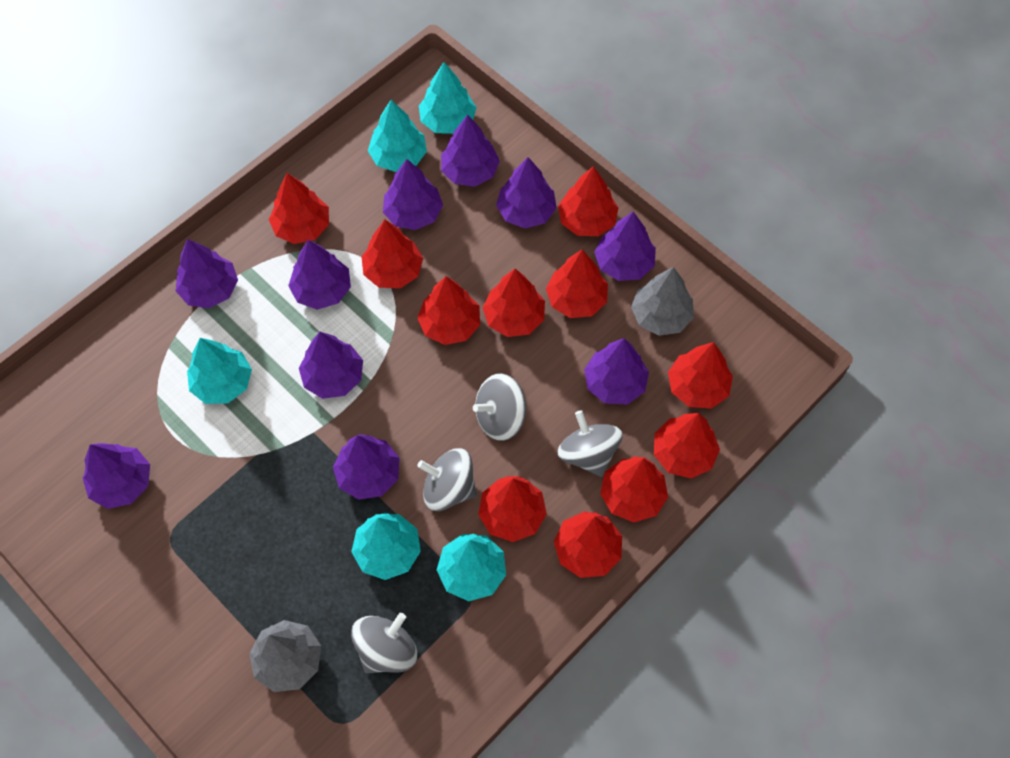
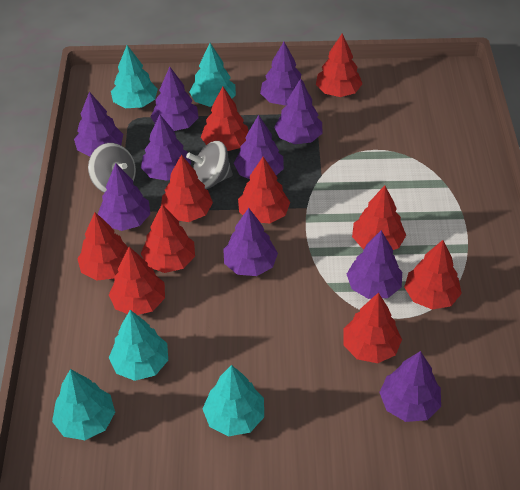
grey spinning top: [351,613,417,674] [417,448,477,511] [473,373,527,441] [557,410,623,477] = 4 -> [88,143,136,193] [186,141,233,189] = 2
grey tree: [249,620,321,692] [631,267,694,336] = 2 -> none = 0
red tree: [269,173,329,244] [361,220,423,288] [417,276,480,345] [478,476,547,542] [482,269,545,337] [546,250,608,318] [554,511,622,578] [558,166,619,236] [600,457,668,522] [654,413,720,478] [668,342,733,408] = 11 -> [77,212,128,281] [109,247,165,315] [141,204,195,273] [161,155,213,222] [201,87,249,151] [238,157,290,223] [316,33,362,97] [343,293,402,363] [352,185,406,250] [404,240,462,310] = 10

